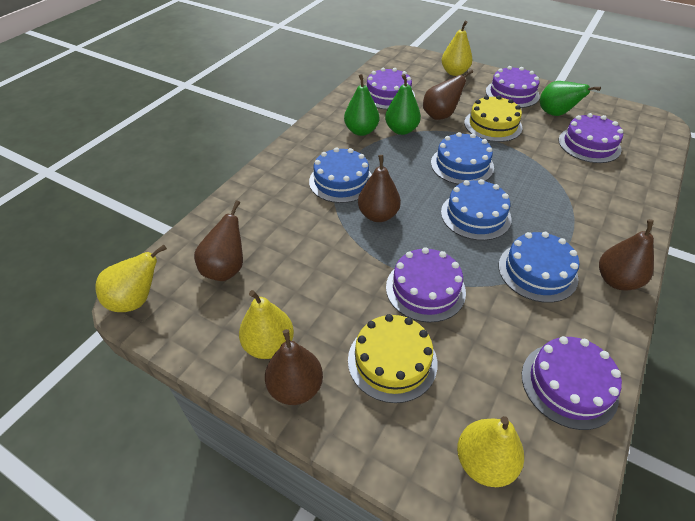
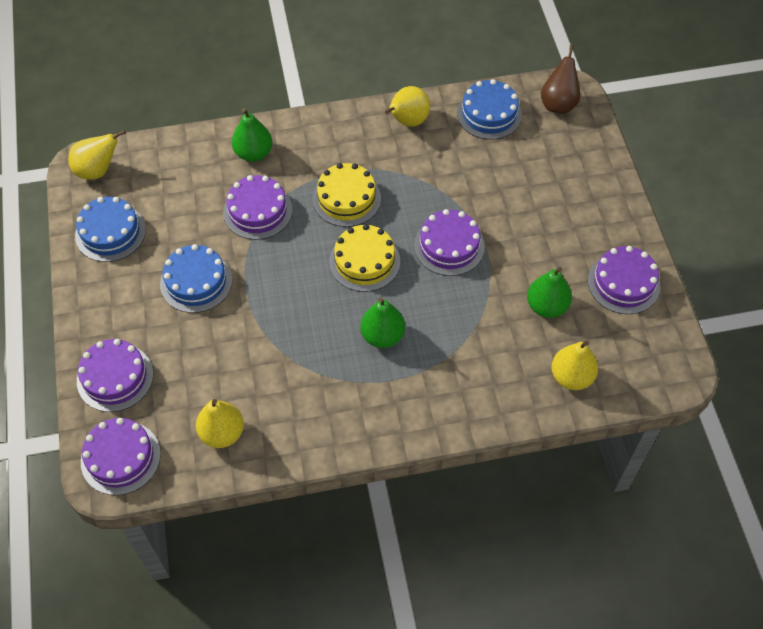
blue cake: [309,147,372,203] [431,132,494,184] [441,179,511,241] [499,232,579,303] = 4 -> [75,197,146,262] [160,244,232,313] [457,79,522,140] = 3
brown pear: [194,200,243,281] [265,329,323,405] [358,155,401,222] [423,69,473,120] [599,219,654,290] = 5 -> [541,45,580,114] = 1

